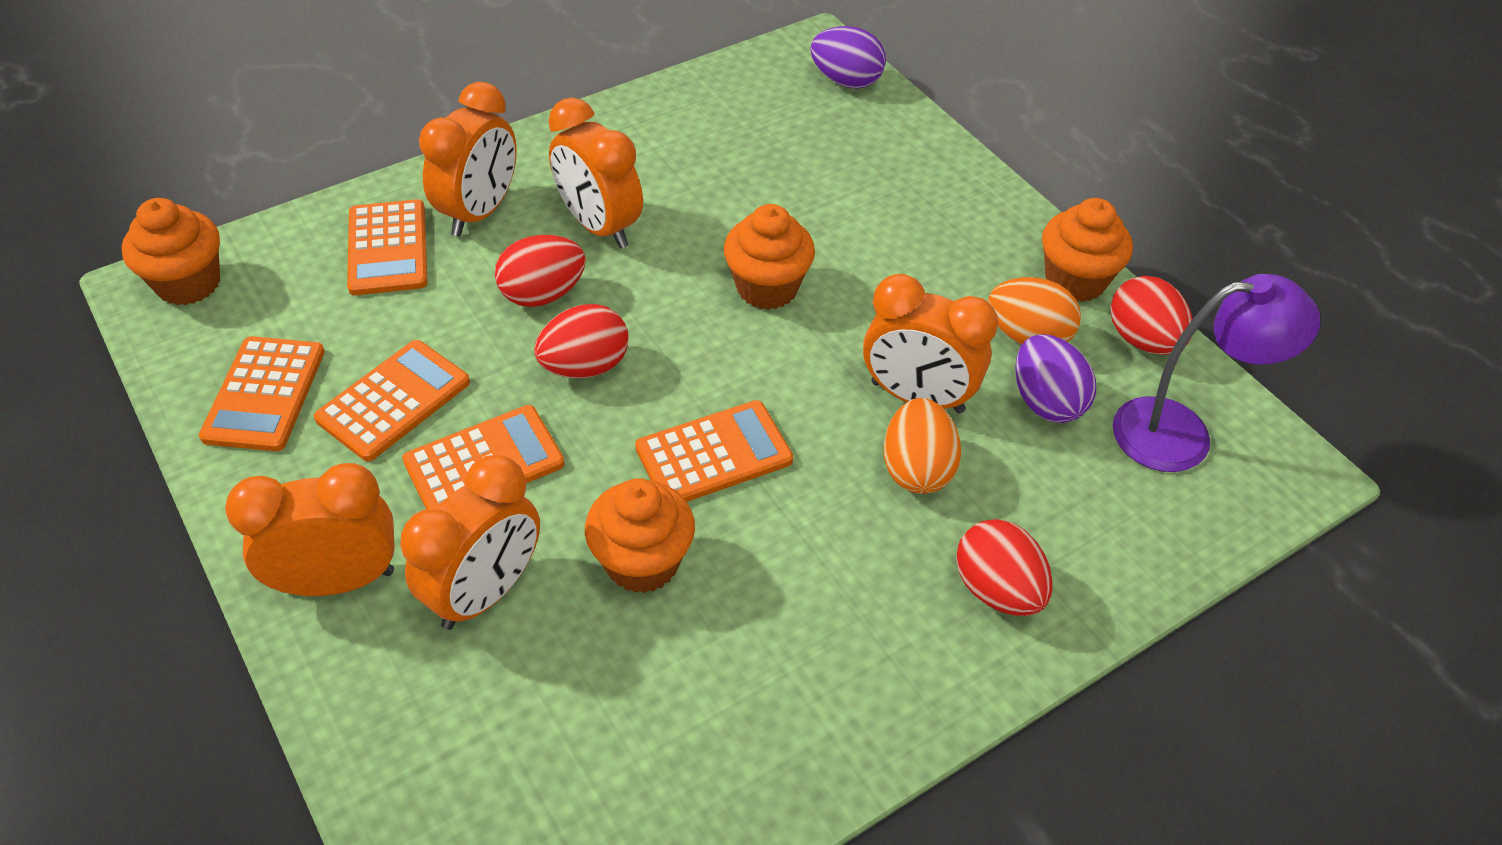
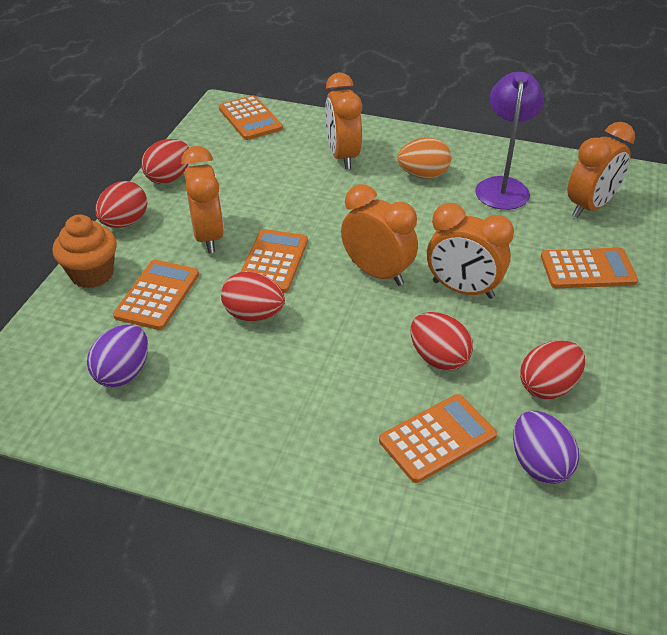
orange cupcake: [122,198,220,305] [585,478,695,593] [724,204,815,310] [1042,198,1133,302] = 4 -> [53,215,117,288] = 1
orange egg: [884,398,961,494] [988,277,1081,345] = 2 -> [397,137,451,179] = 1
red egg: [495,235,586,307] [534,304,628,378] [956,519,1053,616] [1110,276,1192,355] = 4 -> [95,181,147,228] [141,139,189,184] [221,272,285,321] [410,312,473,371] [520,340,585,399] = 5

